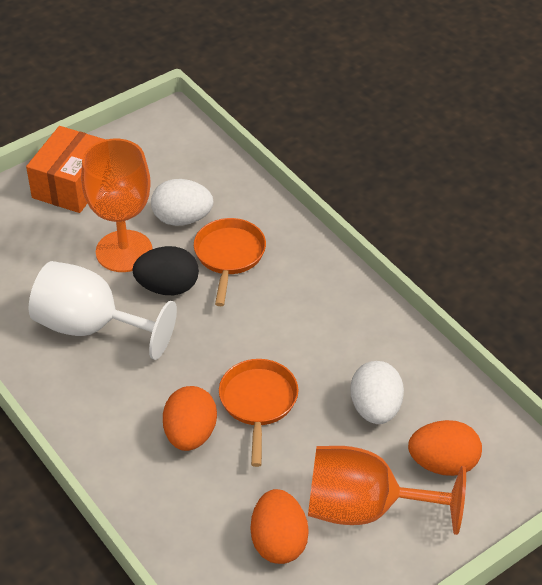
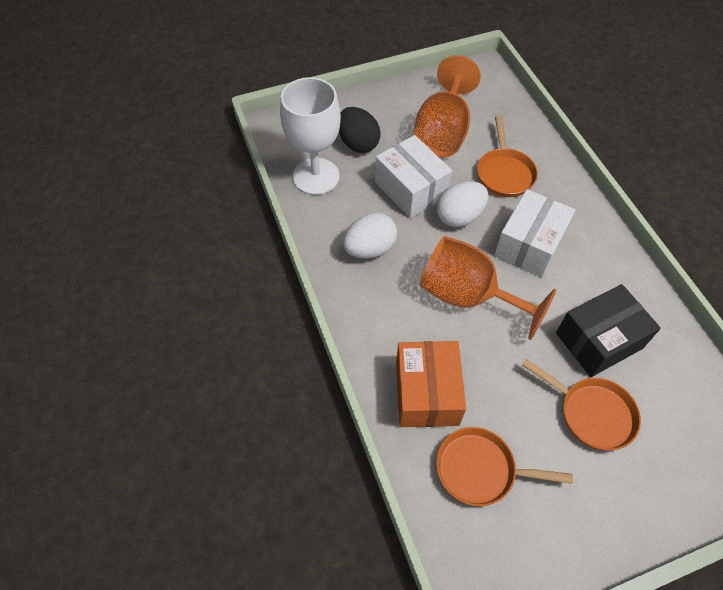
black box: none = 0 -> [556,284,661,377] = 1
orange egg: [163,386,217,451] [251,489,309,564] [408,420,482,476] = 3 -> none = 0
orange pan: [194,218,266,306] [219,359,299,467] = 2 -> [436,427,573,506] [477,116,538,197] [522,359,641,450] = 3
white box: none = 0 -> [375,135,452,218] [494,189,576,277] = 2

